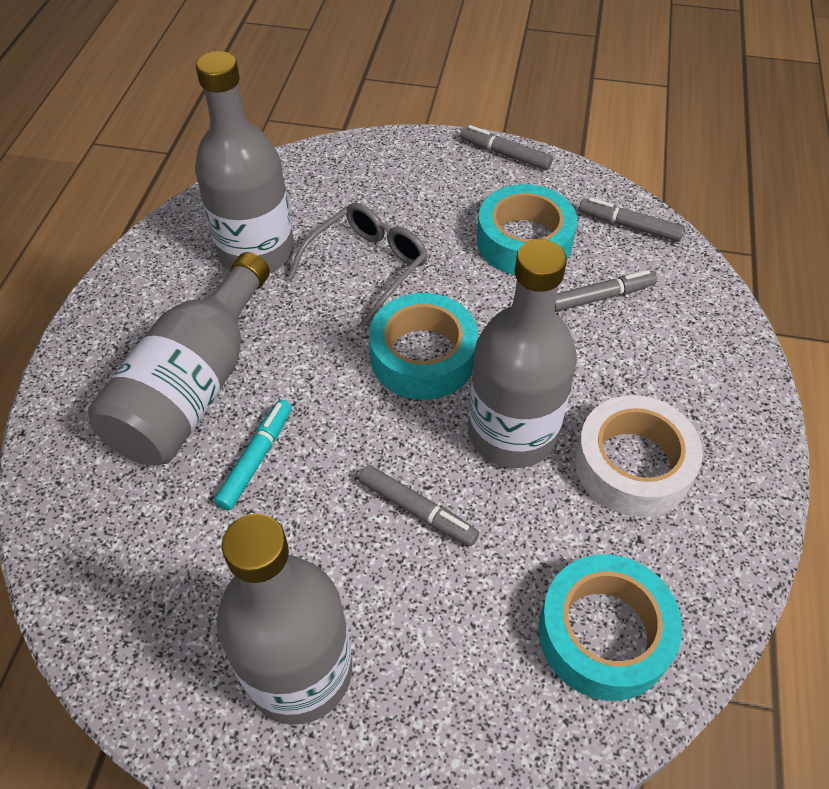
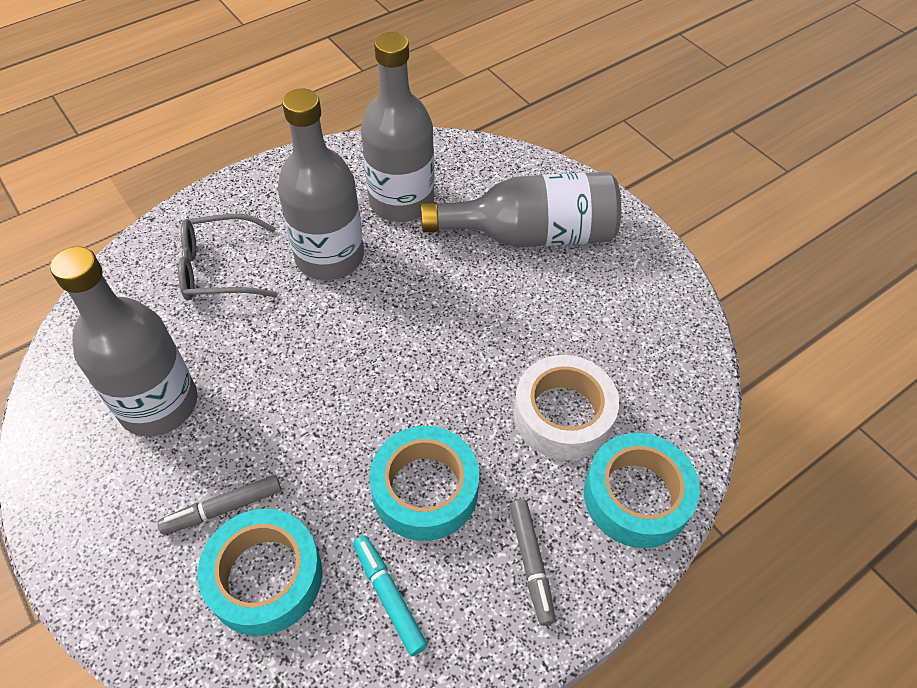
grey marker: [359,465,479,546] [460,125,553,170] [555,270,657,312] [579,197,685,242] = 4 -> [157,475,281,535] [510,499,556,626] = 2

